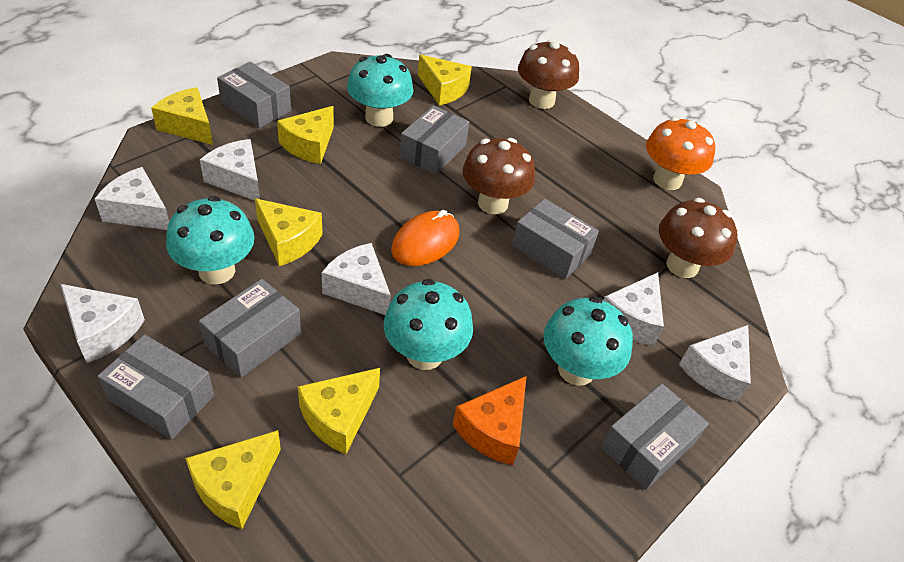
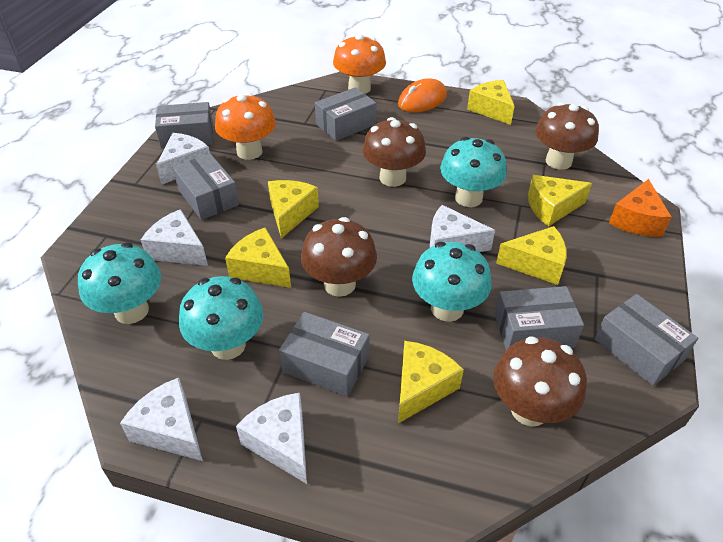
brown mushroom: [463,138,535,214] [518,40,579,109] [659,198,737,278] = 3 -> [301,217,377,297] [362,117,426,187] [493,337,587,427] [535,102,599,170] = 4
orange mushroom: [646,117,715,190] = 1 -> [215,93,276,160] [333,34,386,94] = 2
white cheese: [60,284,145,363] [95,167,169,230] [200,139,260,201] [321,243,391,315] [603,272,664,346] [679,325,751,402] = 6 -> [120,378,203,461] [141,209,208,266] [156,133,210,185] [236,393,307,484] [430,205,495,252] = 5

